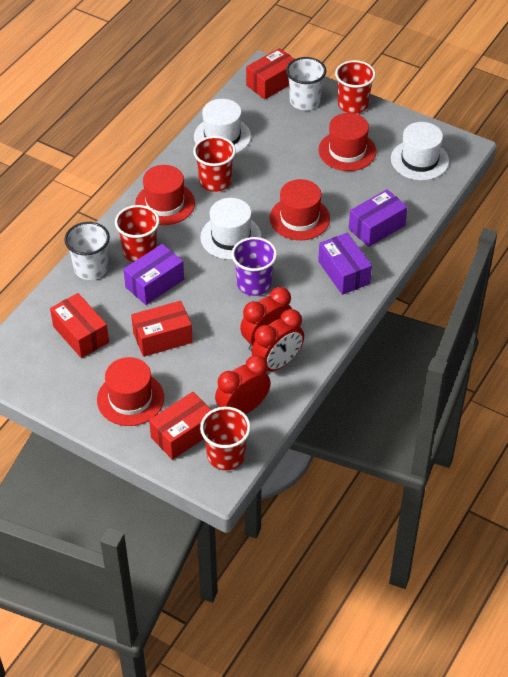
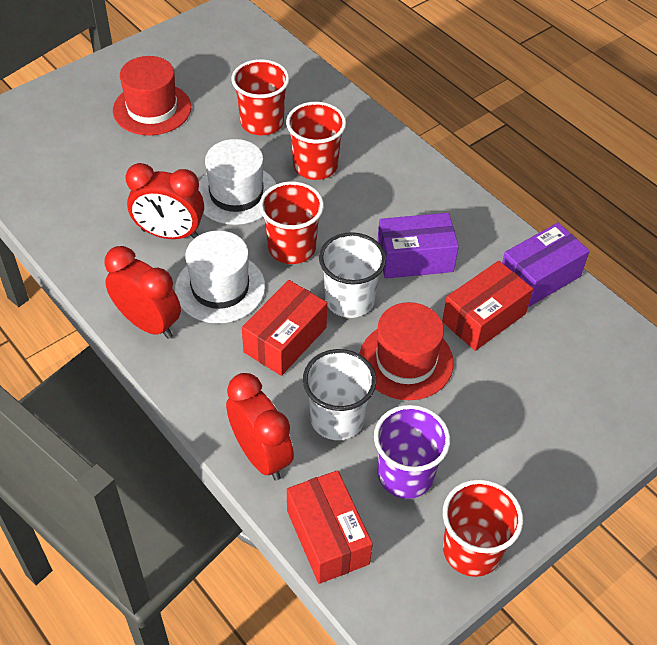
purple box: [123,244,184,305] [318,233,372,295] [349,189,408,247] = 3 -> [377,213,459,279] [502,223,590,307] = 2
red box: [50,293,109,358] [131,301,193,357] [149,392,211,460] [246,48,294,100] = 4 -> [242,280,327,376] [287,470,373,584] [442,261,533,351] = 3
red hat: [97,357,164,426] [135,165,195,225] [270,179,330,240] [318,113,376,171] = 4 -> [113,56,191,135] [359,302,454,400] = 2
white hat: [194,99,251,154] [200,198,262,260] [391,122,449,180] = 3 -> [175,230,265,323] [198,139,276,225] = 2

